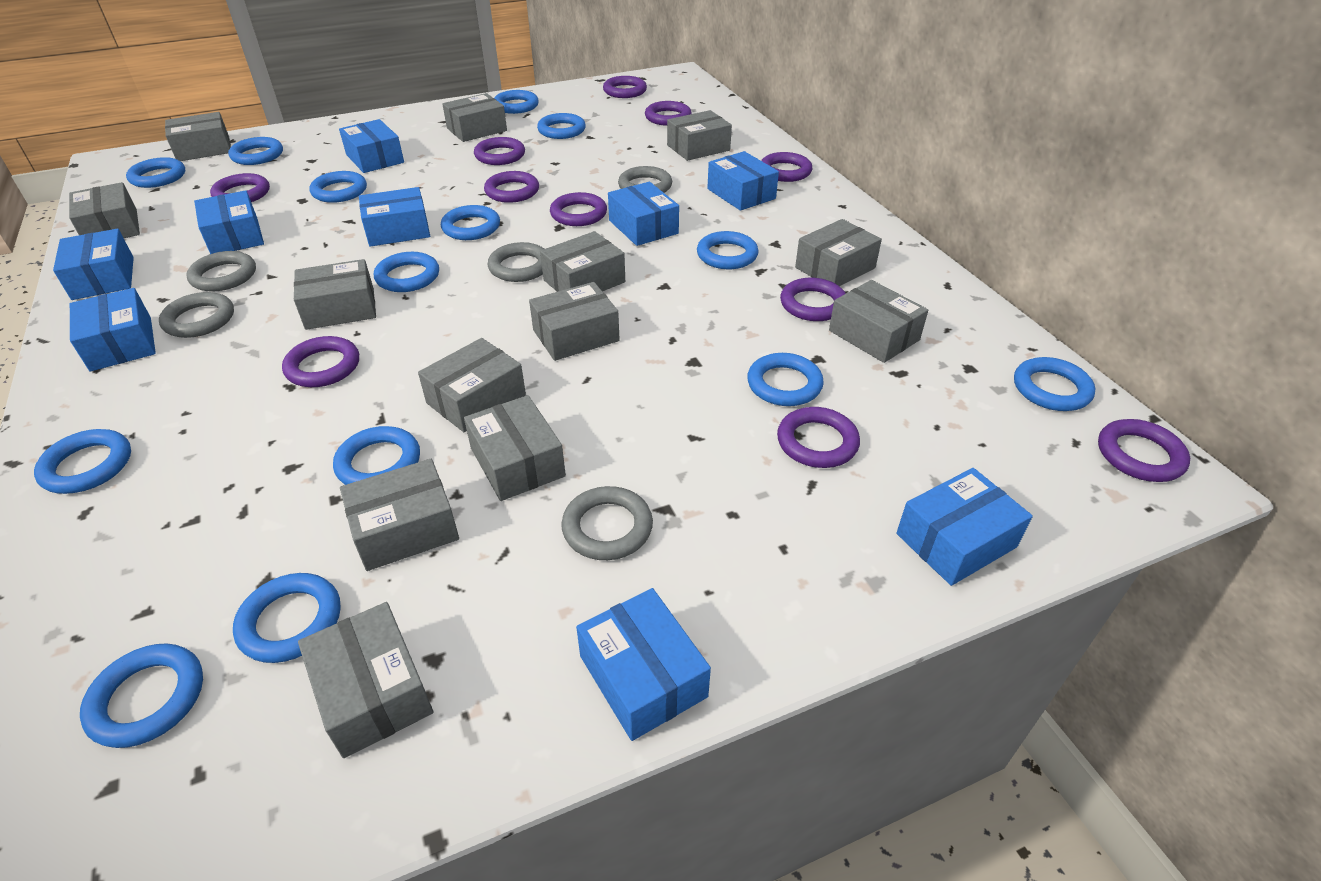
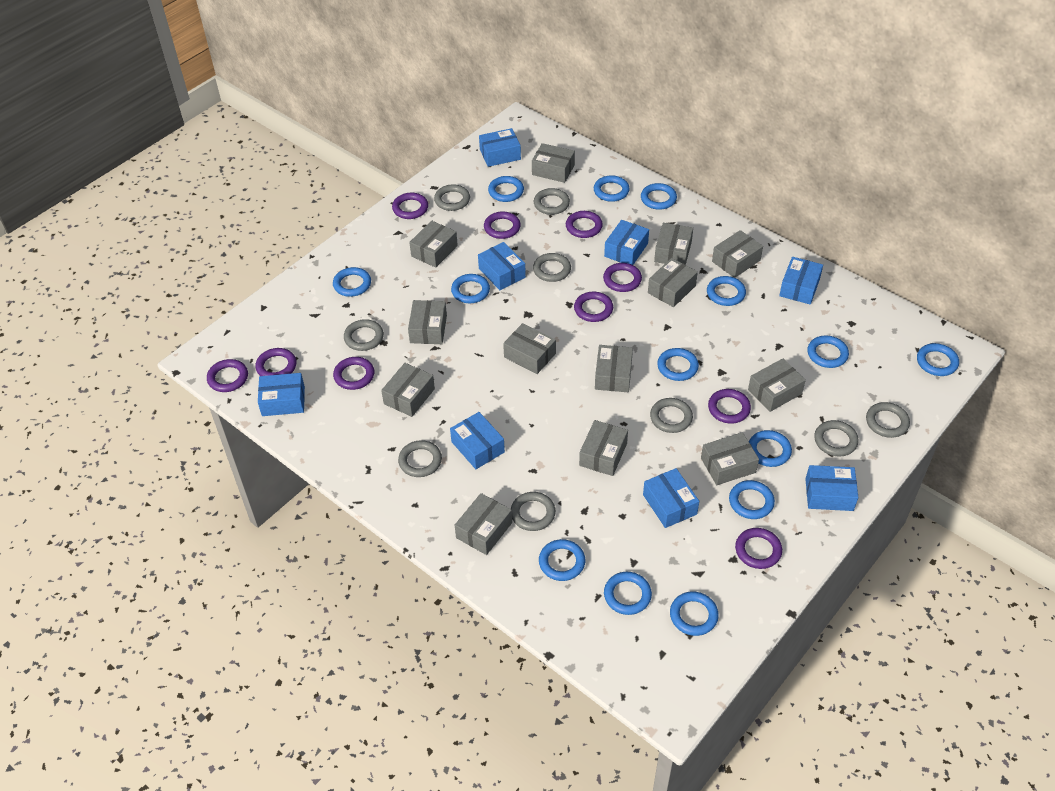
blue box: [53,229,134,300] [70,288,156,371] [194,190,264,254] [339,119,404,173] [359,187,430,247] [576,588,711,741] [608,182,679,246] [707,151,779,211] [896,468,1033,586] = 9 -> [258,373,305,416] [450,412,505,469] [478,242,526,290] [479,128,521,167] [604,220,649,265] [643,468,699,528] [779,257,823,305] [805,465,858,511] = 8
grey ring: [159,292,234,338] [186,251,256,292] [488,242,544,282] [561,486,653,560] [618,166,672,193] = 5 -> [344,319,384,351] [398,440,442,477] [434,184,470,211] [511,492,556,531] [533,253,571,282] [534,188,570,215] [650,398,693,433] [814,420,859,456] [866,402,910,438] = 9
purple ring: [210,173,270,202] [282,336,359,387] [474,137,525,165] [484,171,539,203] [550,192,607,226] [603,76,647,98] [645,101,692,126] [761,152,812,182] [777,407,860,468] [780,278,846,321] [1098,419,1190,482] = 11 -> [207,359,248,392] [255,348,296,376] [333,357,374,390] [392,193,428,219] [484,211,521,239] [566,211,603,238] [574,292,613,322] [603,263,642,292] [708,389,751,424] [735,528,782,569] = 10

